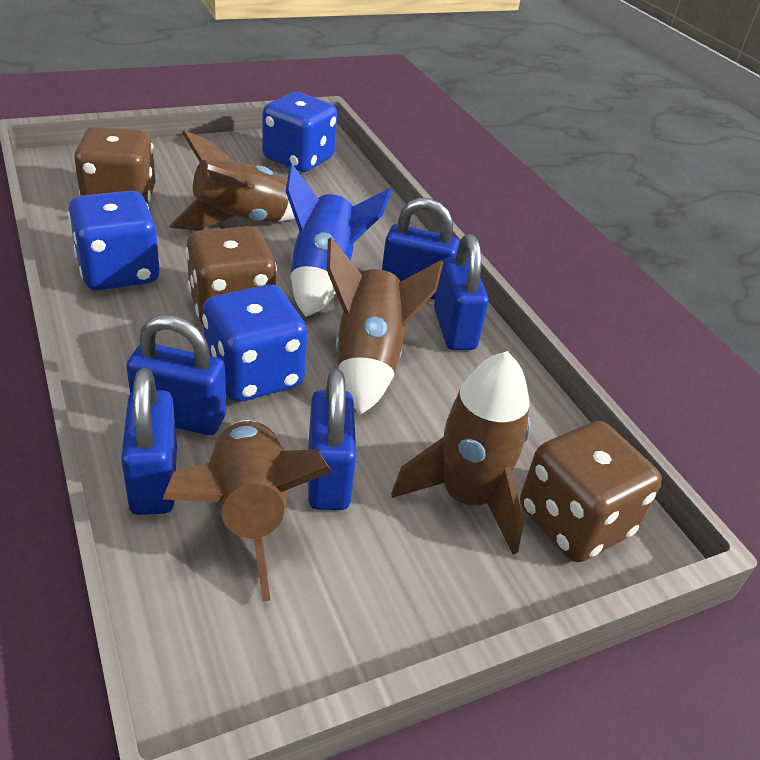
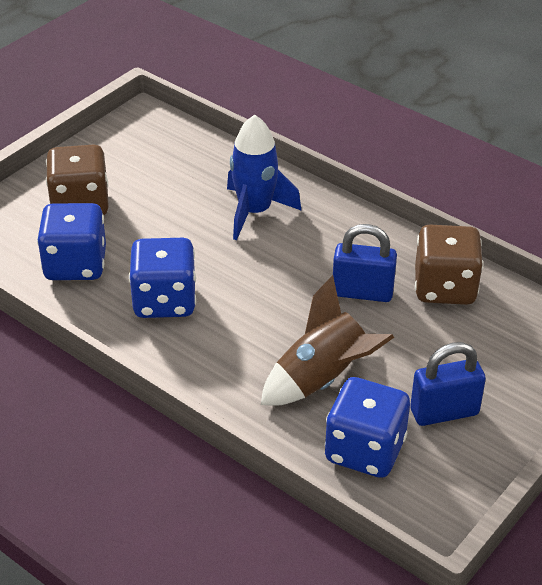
blue padlock: [121,368,177,515] [126,315,226,435] [308,369,356,510] [382,198,459,300] [434,234,489,350] = 5 -> [333,224,397,302] [410,342,486,426] = 2
brown dice: [74,127,156,204] [186,226,277,326] [520,421,662,562] = 3 -> [46,145,109,215] [415,225,483,305] = 2
brown rocket: [162,420,332,602] [169,130,295,231] [327,237,443,415] [391,351,531,555] = 4 -> [261,275,394,406] = 1

